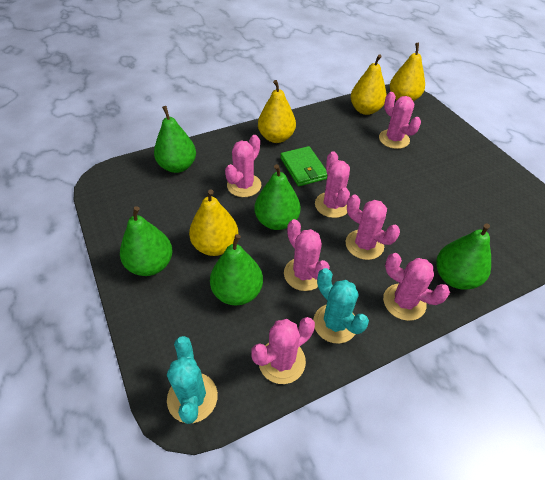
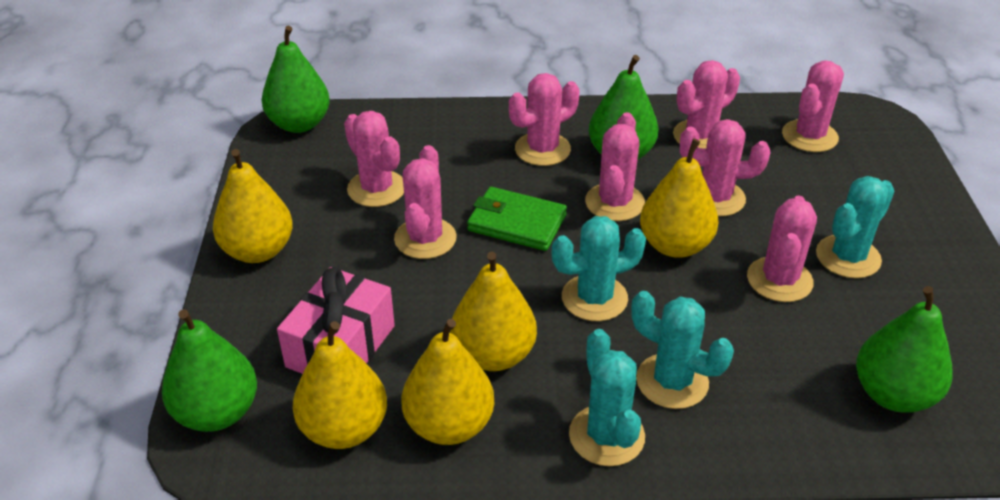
green pear: [120,206,172,276] [154,106,196,173] [210,234,263,305] [254,164,301,230] [436,223,491,290] = 5 -> [162,309,257,432] [262,26,330,133] [589,55,659,159] [856,286,953,413] = 4
pink cactus: [225,135,261,197] [251,317,315,384] [284,219,330,291] [315,151,350,218] [346,195,400,260] [379,92,421,149] [383,253,450,321] = 7 -> [344,111,404,207] [394,145,457,259] [509,73,580,166] [585,112,645,221] [673,60,740,149] [680,119,771,216] [747,196,817,302] [782,60,844,152] = 8
pink gift: none = 0 -> [277,267,395,374] = 1
turquoise cactus: [167,336,218,424] [313,268,369,344] = 2 -> [552,216,646,321] [569,329,645,466] [631,291,734,409] [816,176,894,278] = 4
yellow pear: [189,190,238,256] [258,80,296,143] [351,54,387,115] [390,43,425,101] = 4 -> [213,149,293,263] [293,321,387,449] [401,319,494,445] [450,252,537,371] [640,139,719,258] = 5

